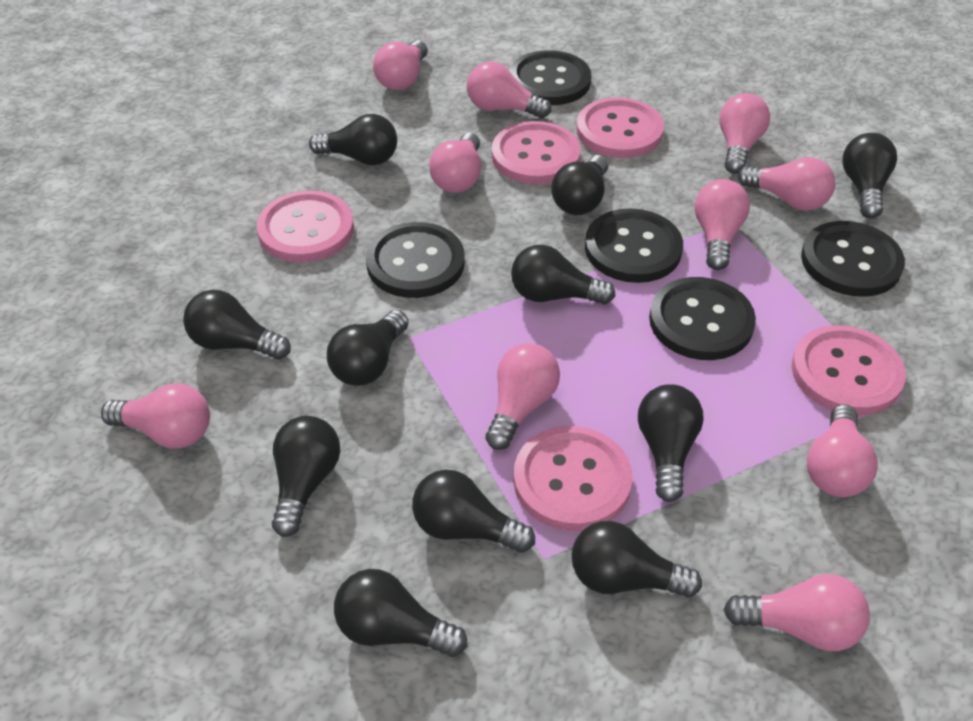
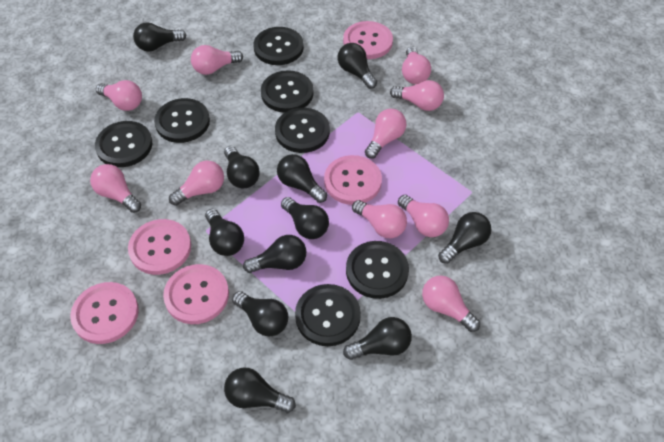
black button: [366,222,465,298] [509,50,591,105] [585,208,683,283] [649,277,756,360] [801,221,905,297] = 5 -> [95,121,152,167] [154,98,210,143] [254,27,304,65] [261,70,314,113] [275,108,330,153] [295,284,361,346] [346,241,409,299] = 7

